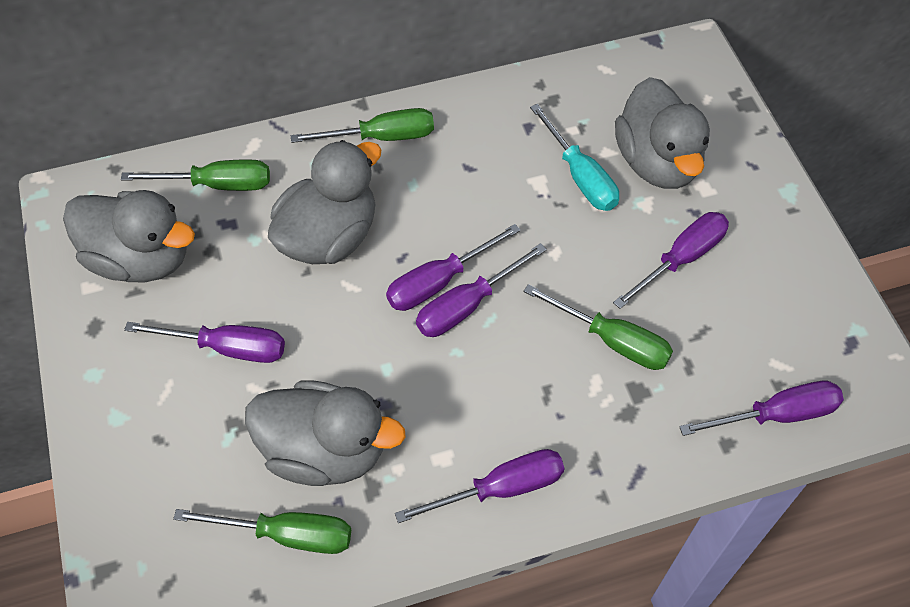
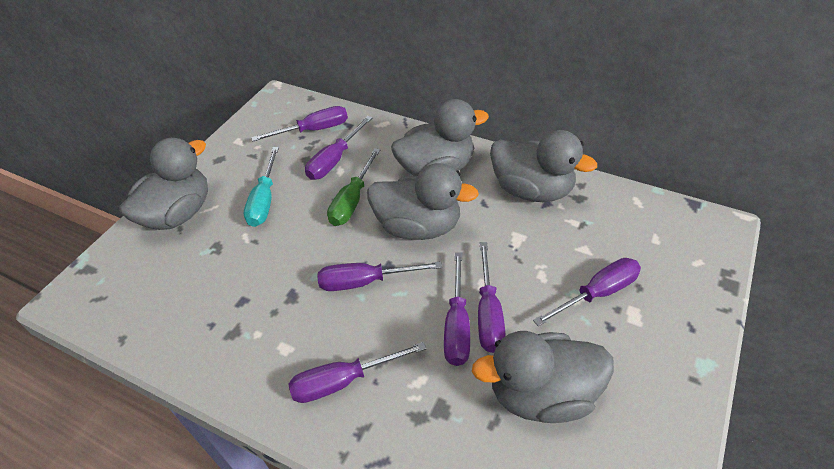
green screwdriver: [121,159,270,191] [173,509,351,554] [291,108,434,143] [523,284,673,370] = 4 -> [327,148,380,226] = 1
grey duck: [63,190,195,282] [245,380,406,486] [268,140,381,264] [615,77,710,189] = 4 -> [119,138,208,230] [367,163,479,240] [391,99,489,176] [472,331,614,423] [490,130,597,202] = 5
purple screwdriver: [124,322,285,363] [386,224,521,311] [395,449,564,523] [416,243,547,337] [613,212,729,309] [679,381,844,436] = 6 -> [251,106,348,142] [288,342,426,403] [305,116,373,180] [317,261,442,291] [444,252,470,366] [478,242,506,353] [533,258,641,326] = 7

